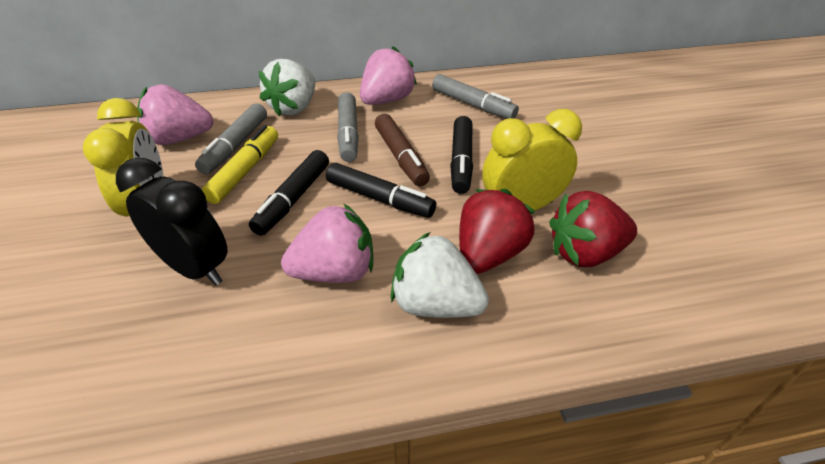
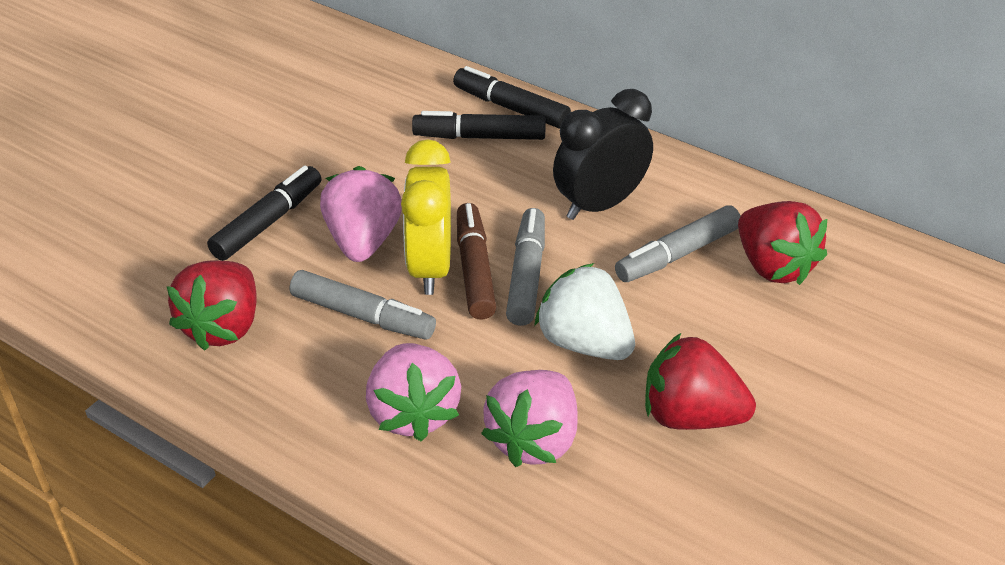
red strawberry: [459,189,535,274] [549,191,637,267] = 2 -> [167,260,257,351] [645,333,756,430] [738,201,827,285] = 3
white strawberry: [259,59,315,116] [391,232,489,318] = 2 -> [534,263,635,360] = 1
yellow clock: [83,98,163,217] [482,109,582,211] = 2 -> [401,139,451,295] = 1
yellow marker: [202,125,278,204] = 1 -> none = 0

